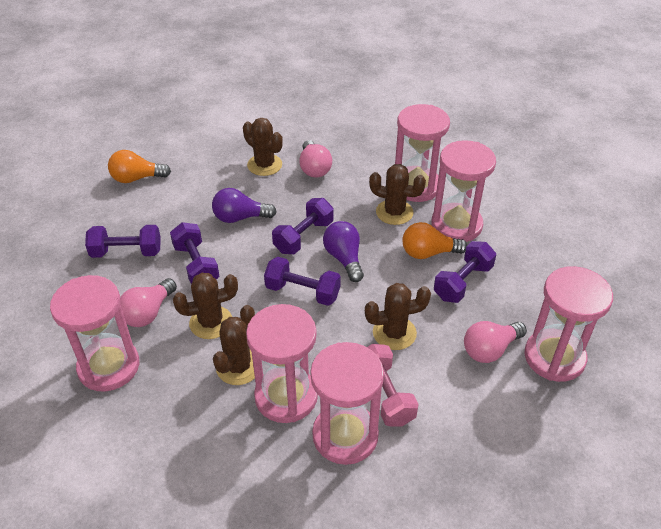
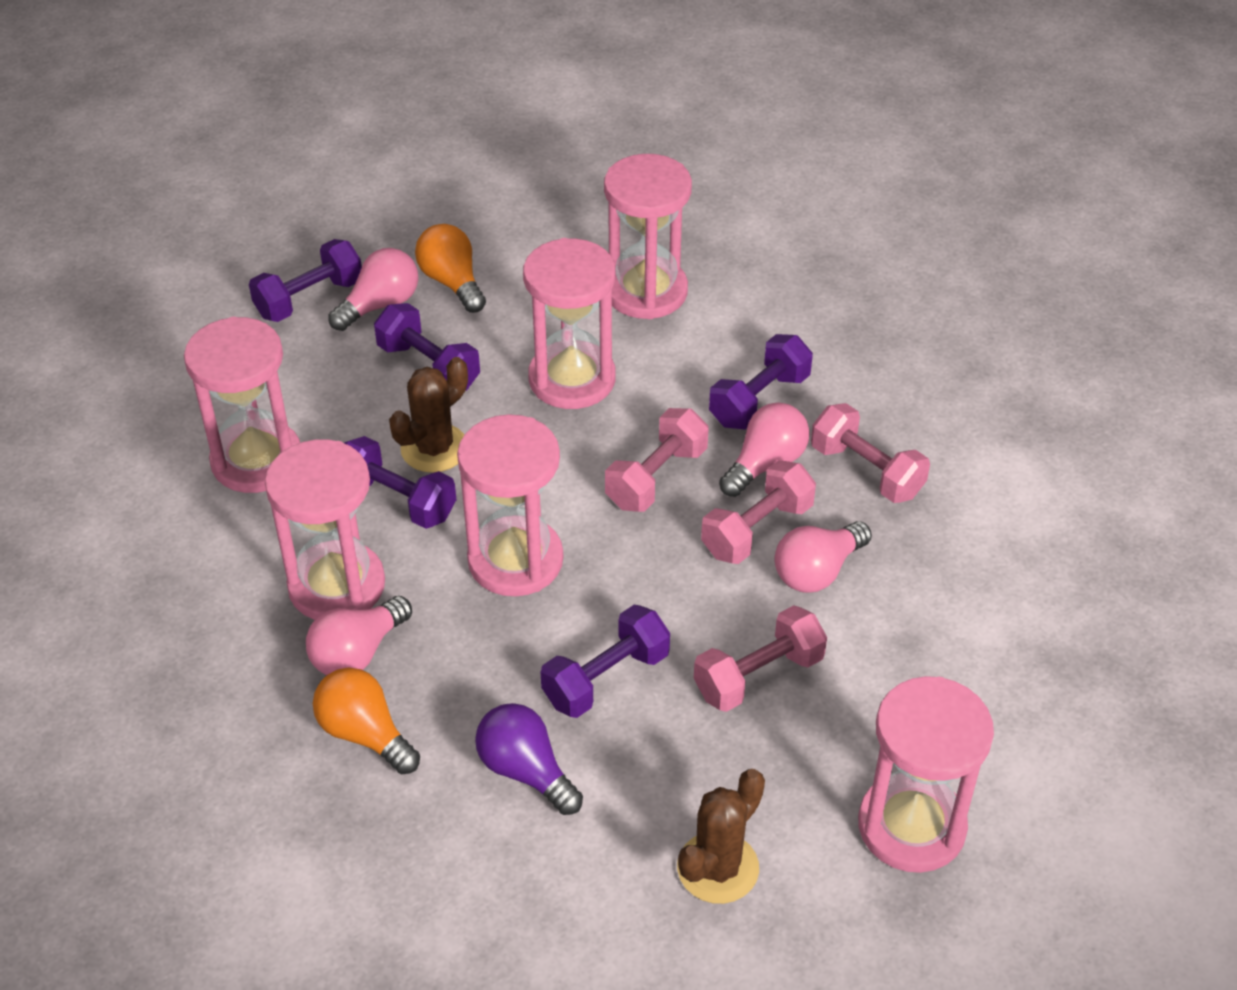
brown cactus: [173,273,238,339] [213,305,255,385] [243,118,283,176] [365,283,431,350] [369,164,426,225] = 5 -> [389,357,468,473] [677,769,765,904] = 2
pink dumbbell: [367,344,419,427] = 1 -> [605,408,709,512] [694,605,827,712] [701,460,816,564] [811,403,930,503] = 4
pink light bulb: [120,278,177,327] [299,140,332,178] [464,321,527,363] = 3 -> [306,596,412,675] [328,248,418,331] [719,402,809,497] [775,521,872,593] = 4
purple light bulb: [212,188,277,223] [323,221,364,282] = 2 -> [475,703,583,815] = 1

